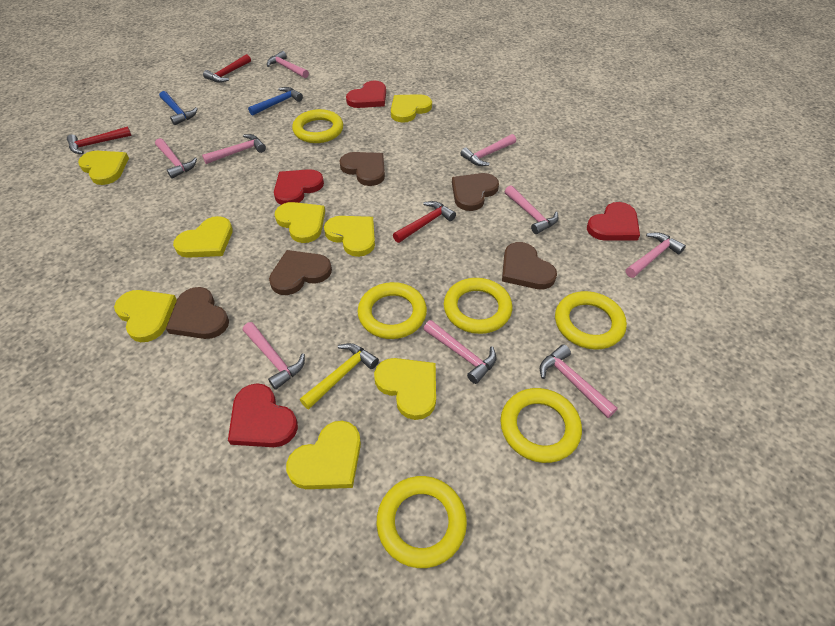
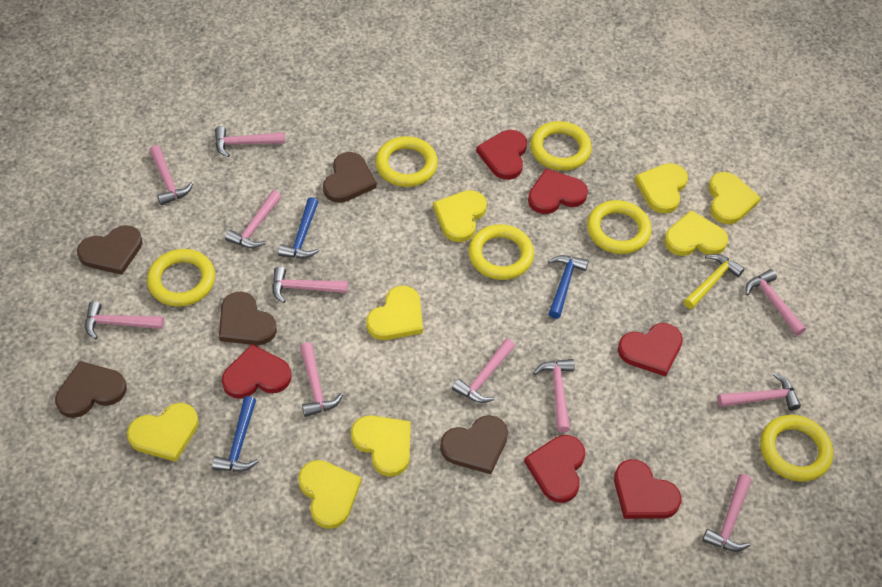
blue hammer: [159,91,198,125] [248,87,303,116] = 2 -> [212,396,258,472] [278,197,319,258] [548,255,589,319] = 3
pink hammer: [155,138,197,179] [202,134,266,164] [243,322,305,390] [267,51,309,78] [423,320,496,384] [460,134,516,166] [504,185,558,234] [540,344,618,418] [626,232,686,278] = 9 -> [85,301,164,340] [149,145,193,206] [215,126,285,157] [225,190,282,248] [272,267,348,303] [300,342,343,417] [452,339,515,403] [533,359,575,433] [702,474,752,552] [717,373,801,411] [746,269,806,336] = 11
red hammer: [67,126,132,154] [203,54,251,83] [393,201,456,243] = 3 -> none = 0
red heart: [228,383,298,447] [274,169,324,205] [346,81,386,108] [587,202,640,241] = 4 -> [222,344,292,399] [476,130,527,180] [524,435,585,503] [528,168,588,214] [614,459,681,519] [618,323,683,377] = 6

